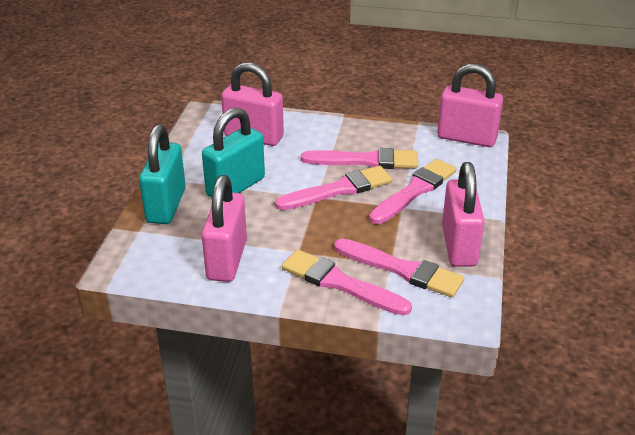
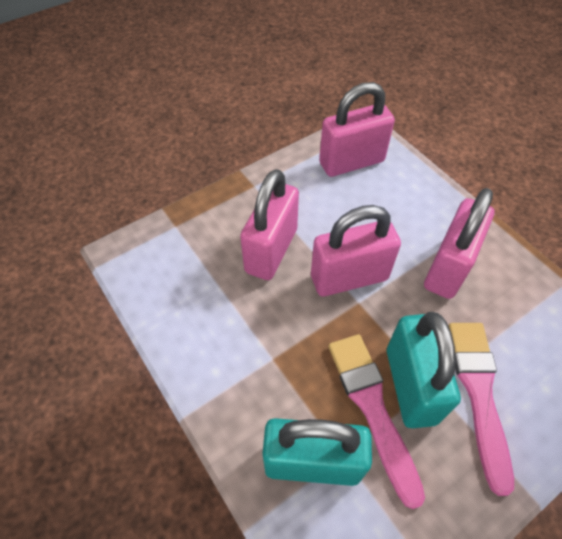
pink brush: [275,166,392,210] [282,250,412,316] [301,148,418,169] [334,238,464,298] [369,159,456,224] = 5 -> [328,334,425,509] [448,323,514,496] = 2

